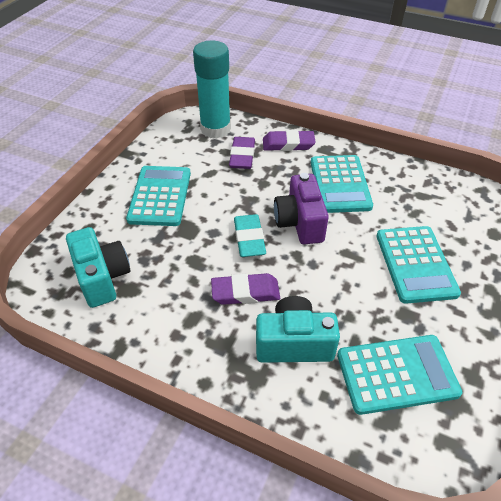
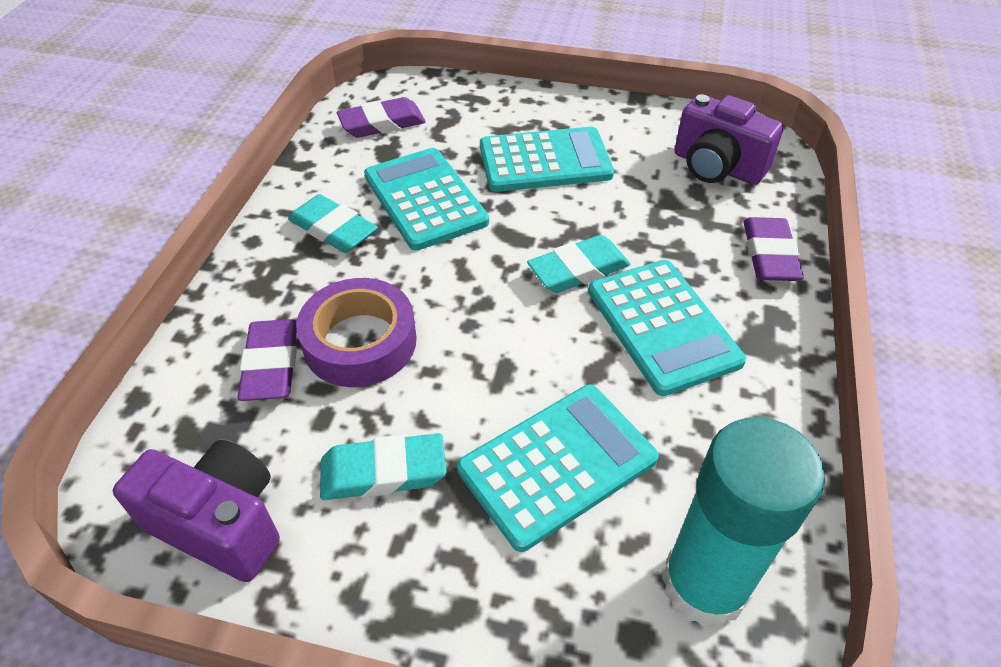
purple camera: [274,173,329,245] = 1 -> [113,440,280,582] [675,94,784,185] = 2
purple tape: none = 0 -> [296,278,416,387] = 1
turquoise camera: [66,227,130,308] [256,296,340,363] = 2 -> none = 0
turquoise eraser: [234,214,266,257] = 1 -> [288,194,378,253] [320,433,446,500] [527,235,631,293] = 3

